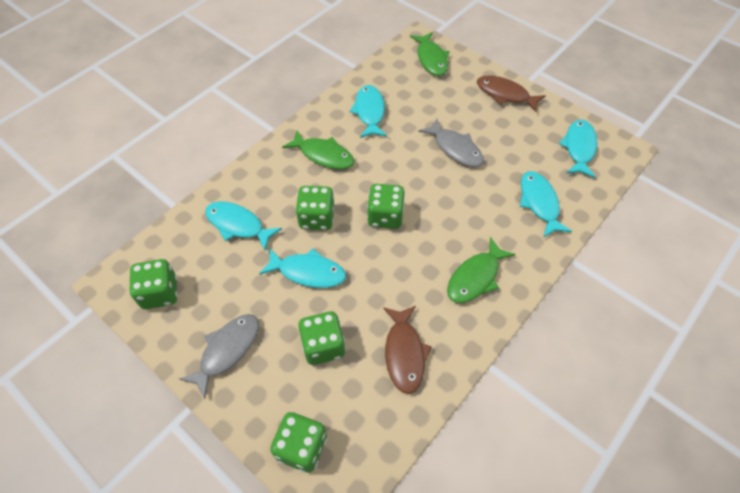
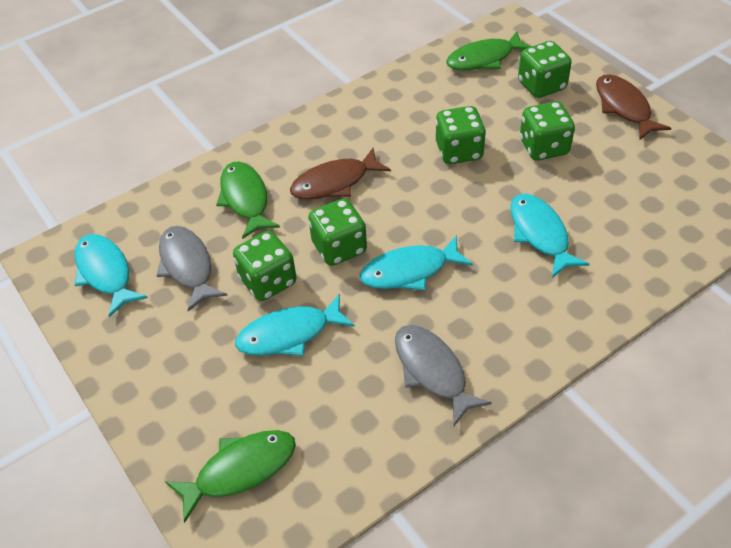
turquoise fish: [205,202,282,251] [259,248,346,288] [349,85,387,138] [520,171,572,238] [559,120,598,178] = 5 -> [75,234,148,317] [235,293,355,356] [360,235,473,290] [511,194,589,278] = 4

